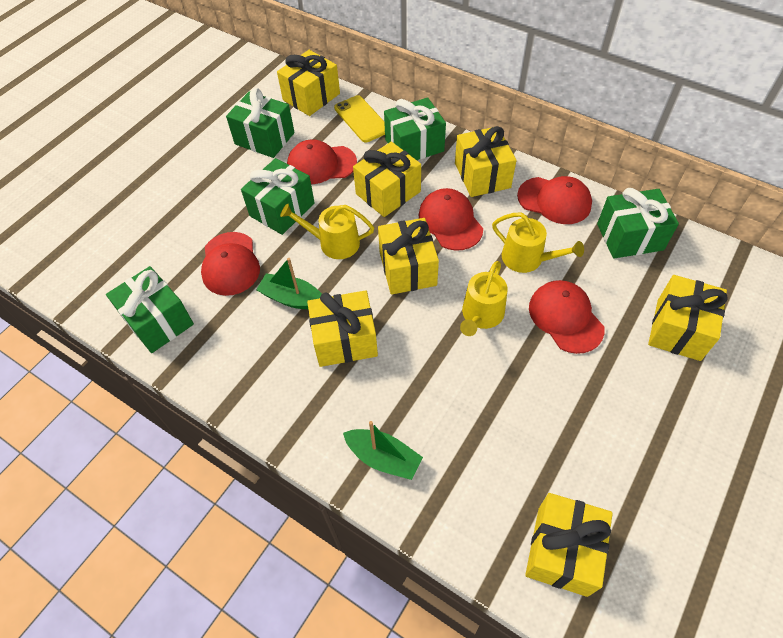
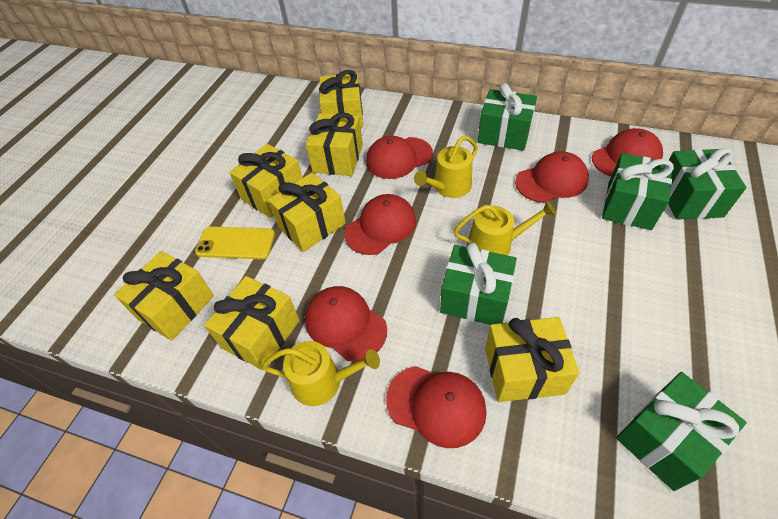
green boat: [256,258,322,309] [343,421,423,480] = 2 -> none = 0
red cap: [201,232,260,296] [287,139,357,184] [418,188,483,251] [517,176,592,224] [529,280,605,354] = 5 -> [305,286,387,361] [344,194,416,255] [366,136,433,179] [386,366,486,448] [515,151,589,203] [592,128,663,177] = 6

